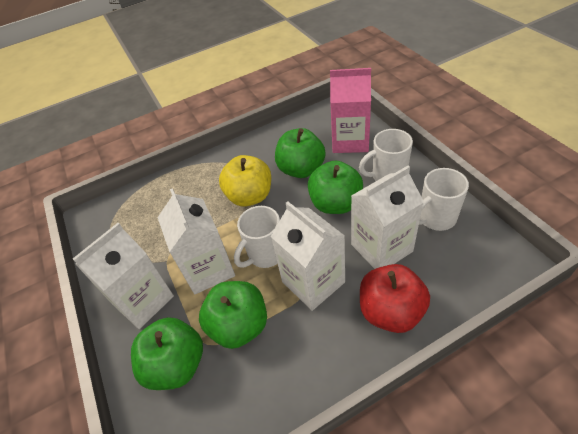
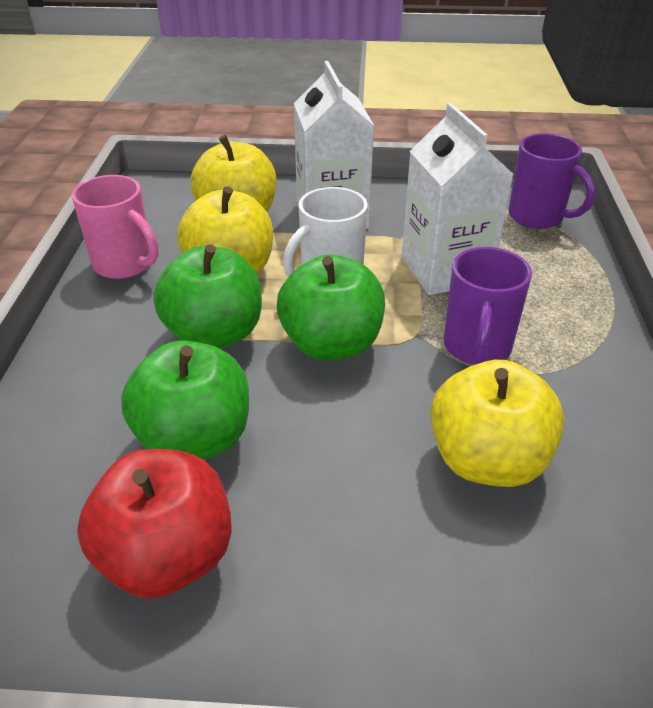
green apple: [131,317,203,390] [199,281,267,349] [275,128,326,178] [308,160,363,214] = 4 -> [121,340,249,460] [153,244,262,349] [277,254,385,361] = 3
pink carton: [330,68,371,153] = 1 -> none = 0
pink mug: none = 0 -> [72,175,159,279] = 1
purple mug: none = 0 -> [444,247,532,365] [509,133,595,229] = 2
white carton: [73,223,174,329] [157,188,235,294] [271,201,345,311] [351,166,424,269] = 4 -> [294,61,374,229] [401,103,513,295] = 2
white mug: [234,206,280,268] [359,129,413,181] [419,168,469,231] = 3 -> [283,187,368,276] = 1
yellow apple: [219,155,271,207] = 1 -> [177,186,273,274] [191,135,277,212] [431,360,565,487] = 3

